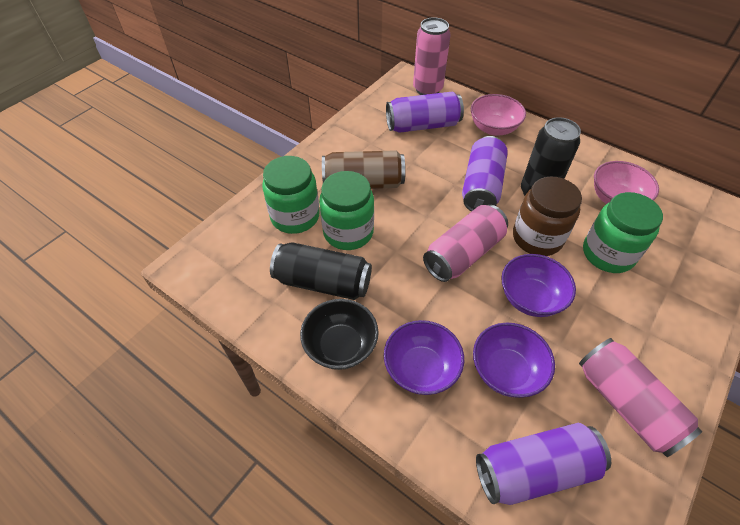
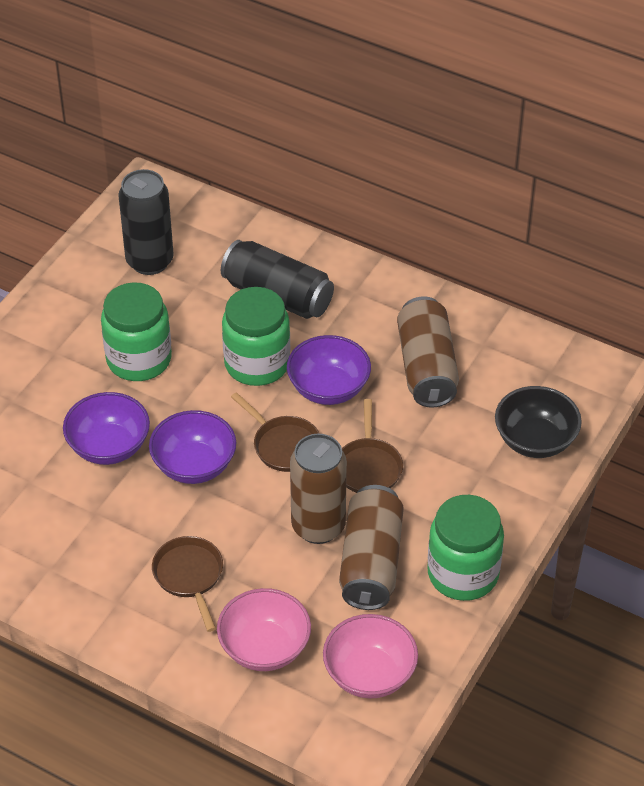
brown can: [322,150,405,189] = 1 -> [290,434,347,544] [339,485,404,610] [397,296,459,408] = 3
brown jar: [513,176,582,256] = 1 -> none = 0
brown pan: none = 0 -> [152,536,223,632] [231,392,320,472] [342,399,403,493] = 3
pink can: [413,17,451,95] [423,205,508,282] [579,338,702,457] = 3 -> none = 0
purple can: [386,91,464,133] [462,136,508,211] [476,423,611,505] = 3 -> none = 0

